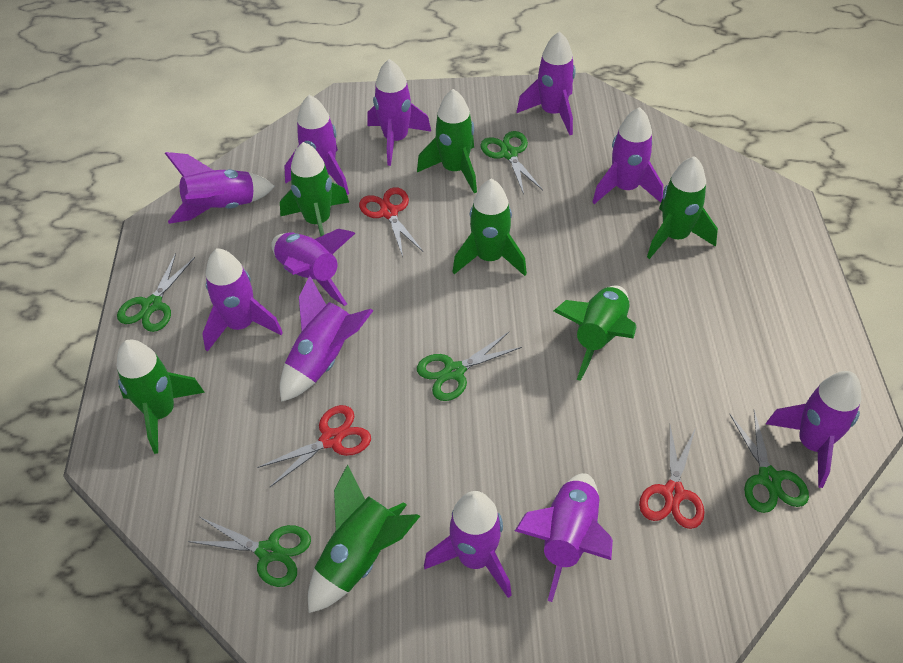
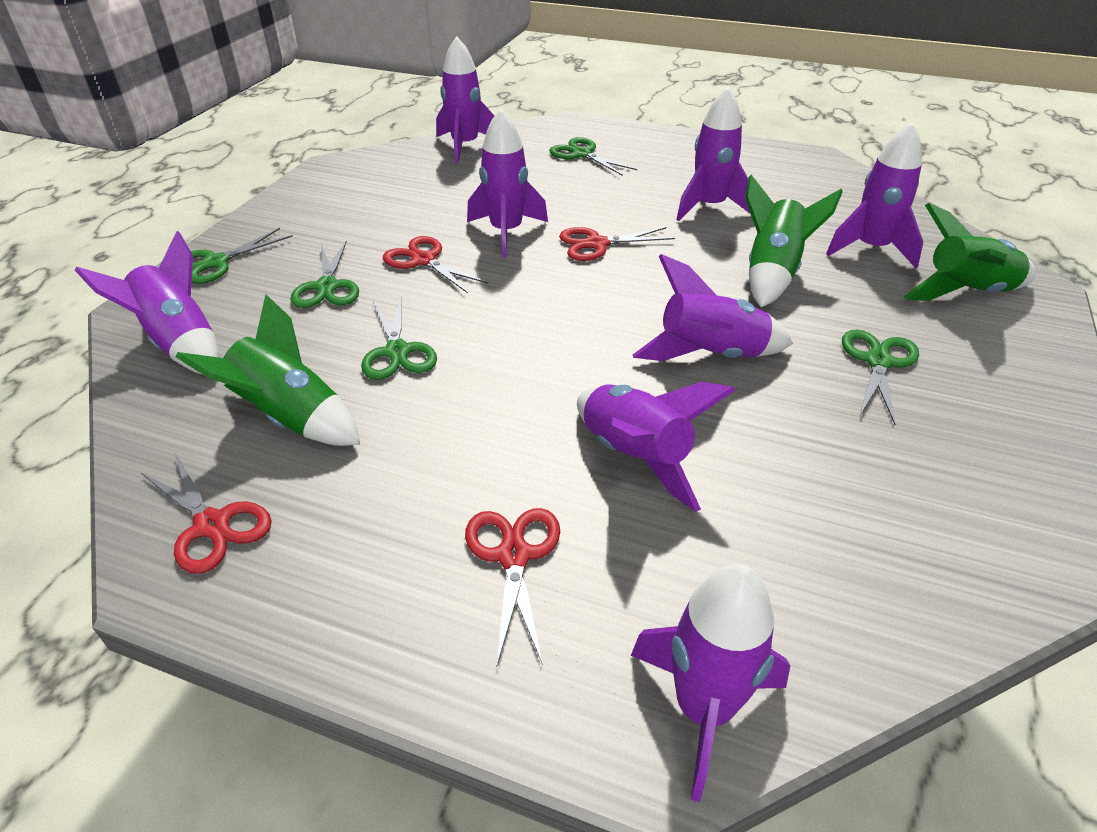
green rocket: [117,340,205,454] [280,142,349,237] [308,464,420,613] [417,89,477,193] [453,179,527,276] [554,286,637,381] [647,156,718,259] = 7 -> [176,294,360,446] [745,175,843,307] [904,203,1036,301] = 3
purple rocket: [165,152,275,224] [202,248,283,352] [271,229,355,306] [280,275,373,402] [285,95,349,195] [367,59,431,166] [424,491,512,598] [515,473,613,602] [516,31,576,135] [593,107,663,204] [766,371,861,488] = 11 -> [75,231,219,374] [436,36,494,163] [467,109,548,257] [577,382,736,512] [631,564,790,802] [633,254,793,361] [676,87,750,221] [826,122,923,268] = 8
red scissors: [257,405,371,487] [359,187,423,257] [639,426,705,529] = 3 -> [140,453,272,574] [383,236,488,293] [465,508,560,667] [559,227,675,261] = 4

